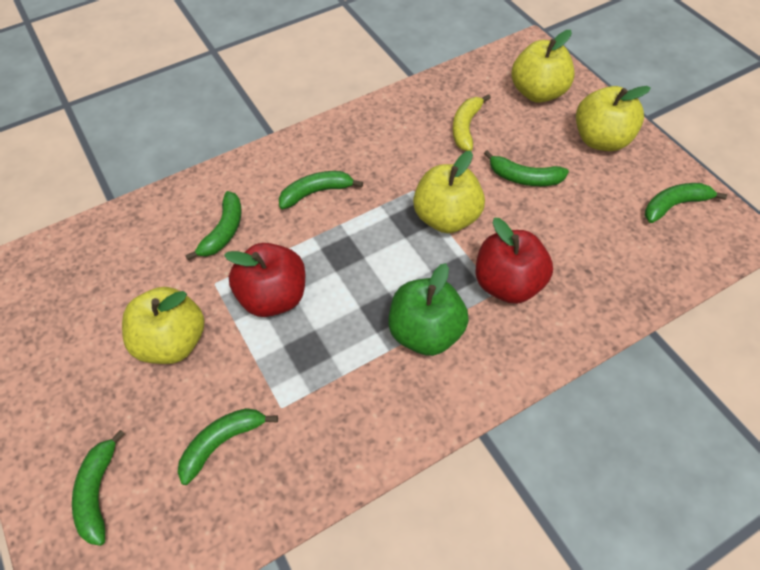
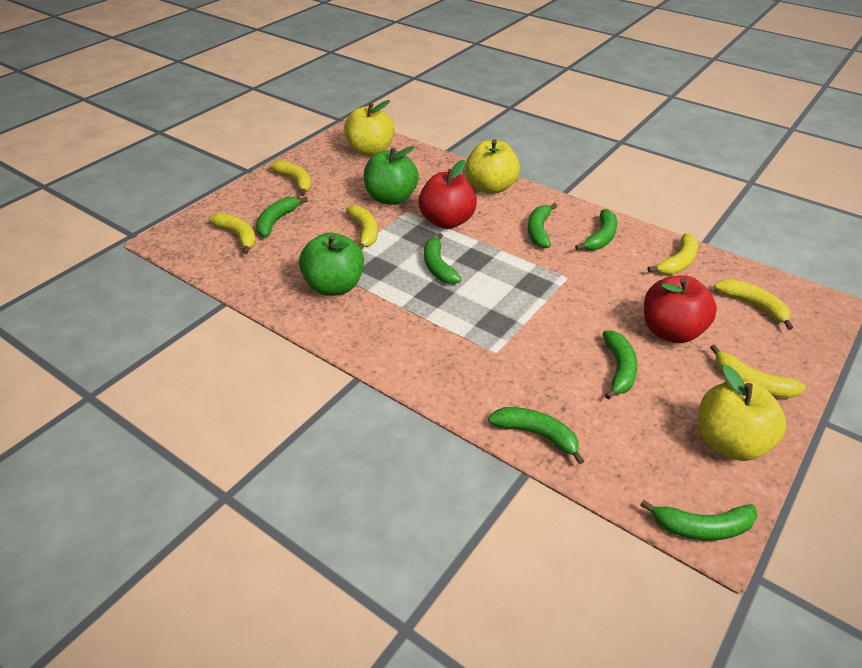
green apple: [388,263,469,356] = 1 -> [299,232,364,296] [364,146,419,205] = 2
green banana: [72,430,125,546] [178,408,278,485] [185,191,242,260] [279,171,363,209] [484,150,569,186] [645,183,727,223] = 6 -> [256,197,308,237] [424,233,461,284] [488,407,584,464] [528,203,557,249] [575,209,617,250] [602,330,638,400] [640,500,758,540] = 7
yellow apple: [122,287,204,364] [413,151,485,233] [511,30,574,103] [576,86,651,151] = 4 -> [344,100,395,156] [465,139,520,194] [698,365,787,461] = 3
yellow banana: [453,94,491,151] = 1 -> [209,213,256,254] [270,160,312,196] [346,205,378,250] [648,234,698,274] [710,345,806,398] [714,279,793,330] = 6

